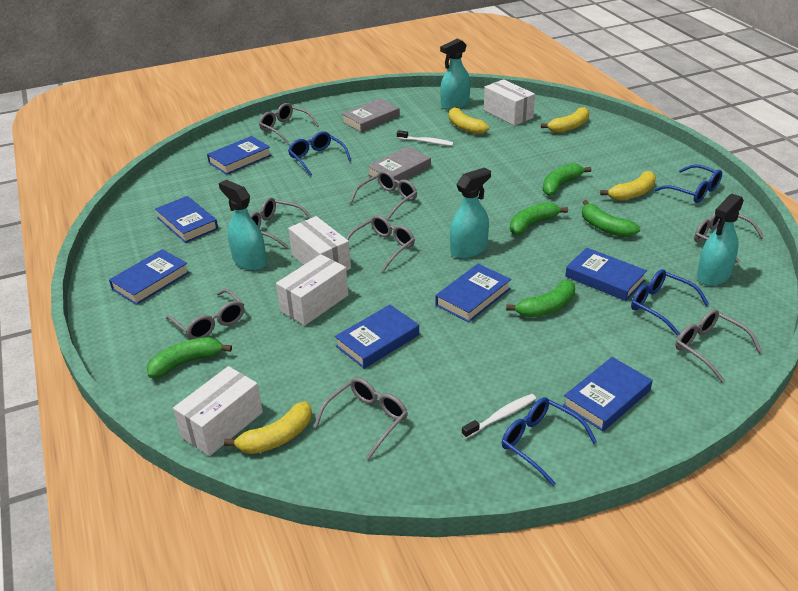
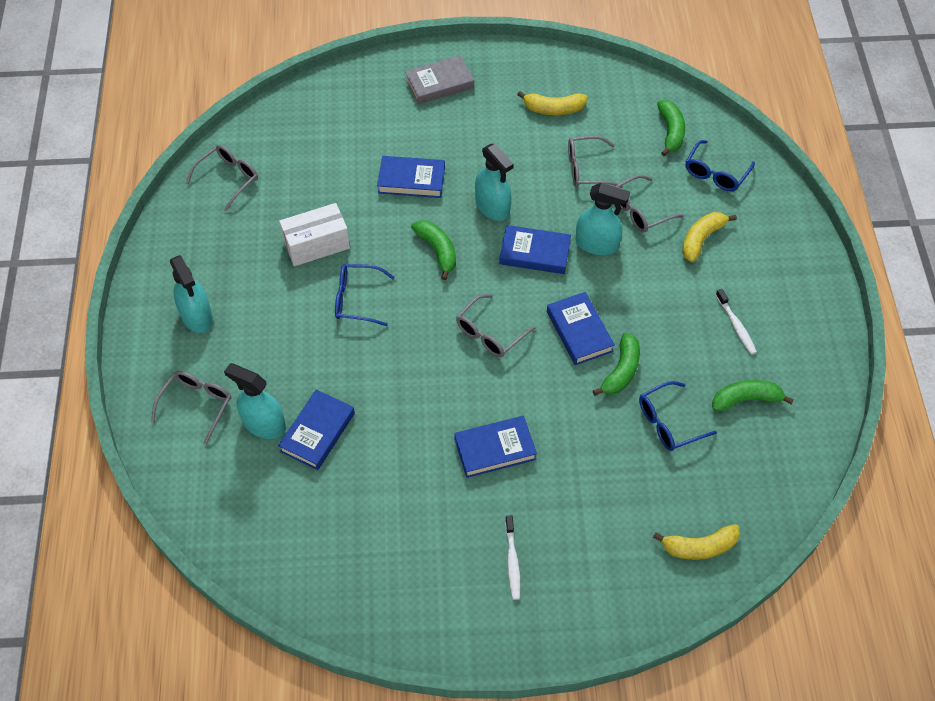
blue book: [109,249,189,305] [155,196,218,243] [207,136,271,175] [335,305,419,369] [435,264,511,323] [563,357,652,431] [565,248,647,301] = 7 -> [278,389,355,470] [377,156,445,198] [454,416,537,478] [499,225,571,274] [547,292,615,365] = 5
blue glasses: [288,131,351,176] [502,397,597,486] [631,269,709,336] [654,164,722,203] = 4 -> [335,264,395,326] [639,381,717,451] [686,140,755,192] = 3
green banana: [147,337,232,378] [506,280,575,317] [510,202,568,235] [543,163,591,196] [582,200,640,237] = 5 -> [411,220,456,280] [593,333,640,396] [657,100,685,156] [712,380,794,412] = 4
grey book: [342,98,400,132] [367,146,431,184] = 2 -> [405,55,474,104] = 1
grey glasses: [166,289,244,339] [250,197,312,248] [259,103,319,144] [314,377,408,460] [346,215,415,272] [350,171,417,221] [675,309,762,382] [694,211,764,263] = 8 -> [151,371,231,445] [186,145,258,211] [456,294,536,357] [568,136,623,188] [615,175,684,232] = 5
white box: [173,366,263,456] [276,254,349,326] [288,216,351,271] [484,79,535,126] = 4 -> [279,203,350,266] = 1
yellow banana: [224,401,312,454] [449,106,489,135] [541,107,589,133] [600,171,656,201] = 4 -> [517,91,587,115] [653,524,740,560] [682,212,737,262] = 3

